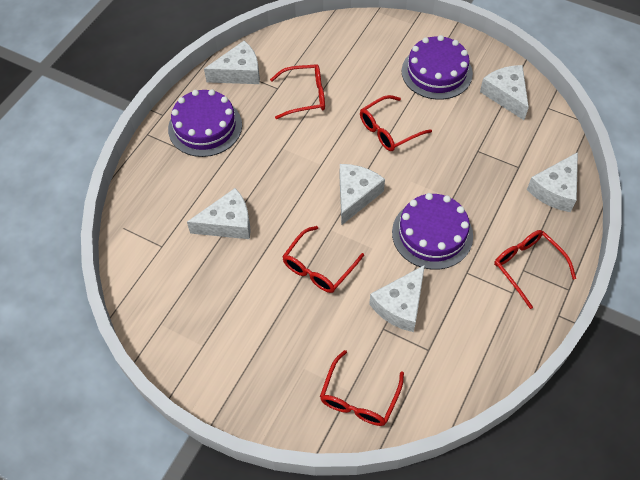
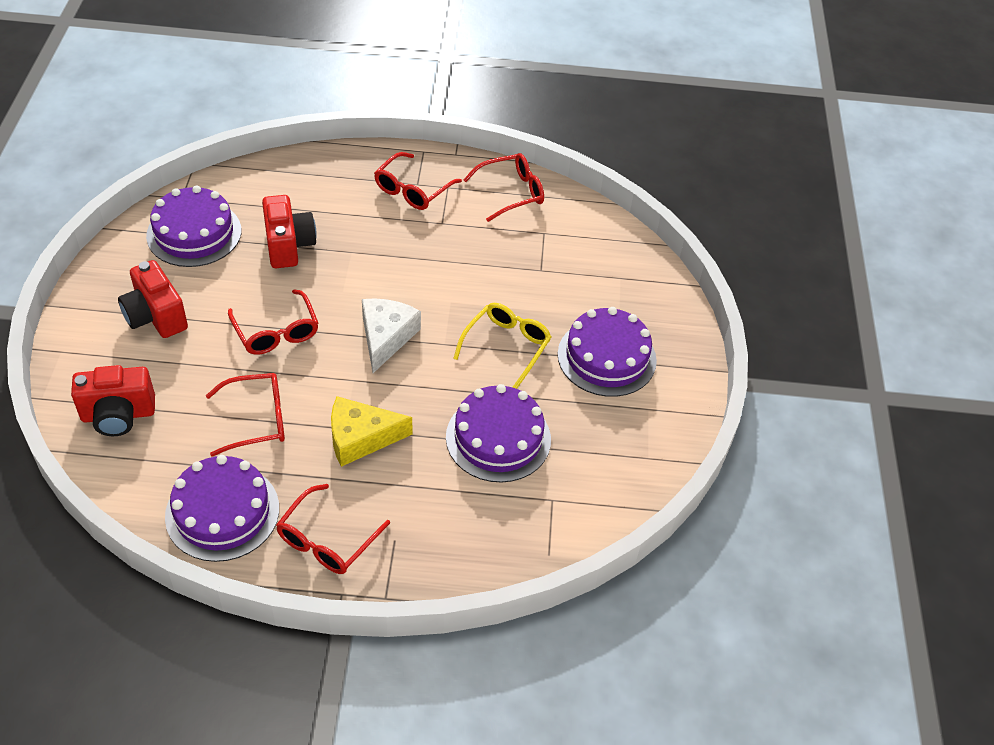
purple cake: [168,89,242,157] [392,193,473,270] [402,35,473,100] = 3 -> [146,185,241,267] [165,455,279,562] [446,384,551,483] [558,307,657,397] = 4
red camera: none = 0 -> [71,365,155,436] [118,260,188,338] [262,195,317,268] = 3
white cheese: [187,188,251,239] [204,41,260,84] [339,164,385,225] [369,265,425,332] [480,65,529,120] [527,152,578,212] = 6 -> [362,298,421,373] = 1
yellow cheese: none = 0 -> [331,396,412,467] = 1
yellow glasses: none = 0 -> [453,303,551,389] = 1

